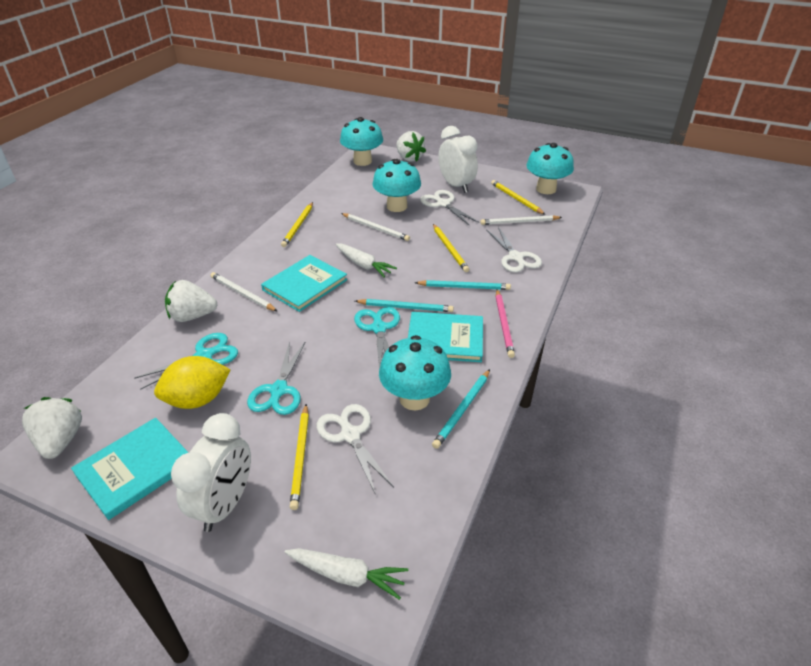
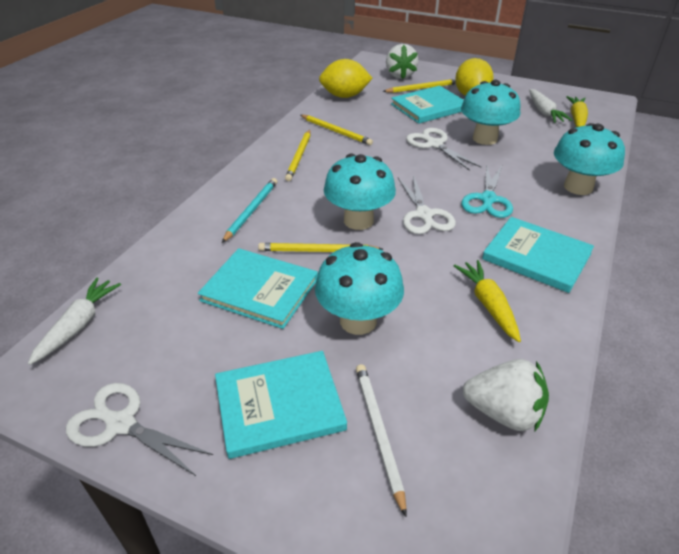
pink pencil: [496,289,515,358] = 1 -> none = 0
turquoise book: [71,418,189,520] [261,255,347,312] [408,312,483,362] = 3 -> [198,248,318,329] [215,351,347,459] [391,86,464,124] [482,217,594,293] = 4
turquoise pencil: [355,299,454,312] [415,280,511,290] [432,369,490,449] = 3 -> [222,178,277,243] = 1
turquoise scissors: [134,333,238,390] [247,342,305,415] [354,307,400,369] = 3 -> [461,164,513,218] = 1
white clock: [171,413,251,532] [438,126,478,193] = 2 -> none = 0
white pencil: [211,272,277,311] [341,213,410,241] [480,215,562,225] = 3 -> [356,364,407,517] = 1
white strawberry: [22,397,82,459] [165,280,217,322] [396,131,426,162] = 3 -> [386,44,419,79] [463,359,549,431] = 2
yellow carrot: none = 0 -> [454,260,521,342] [566,96,588,127] = 2
yellow lemon: [154,356,230,409] = 1 -> [319,59,372,98] [455,58,494,96] = 2

